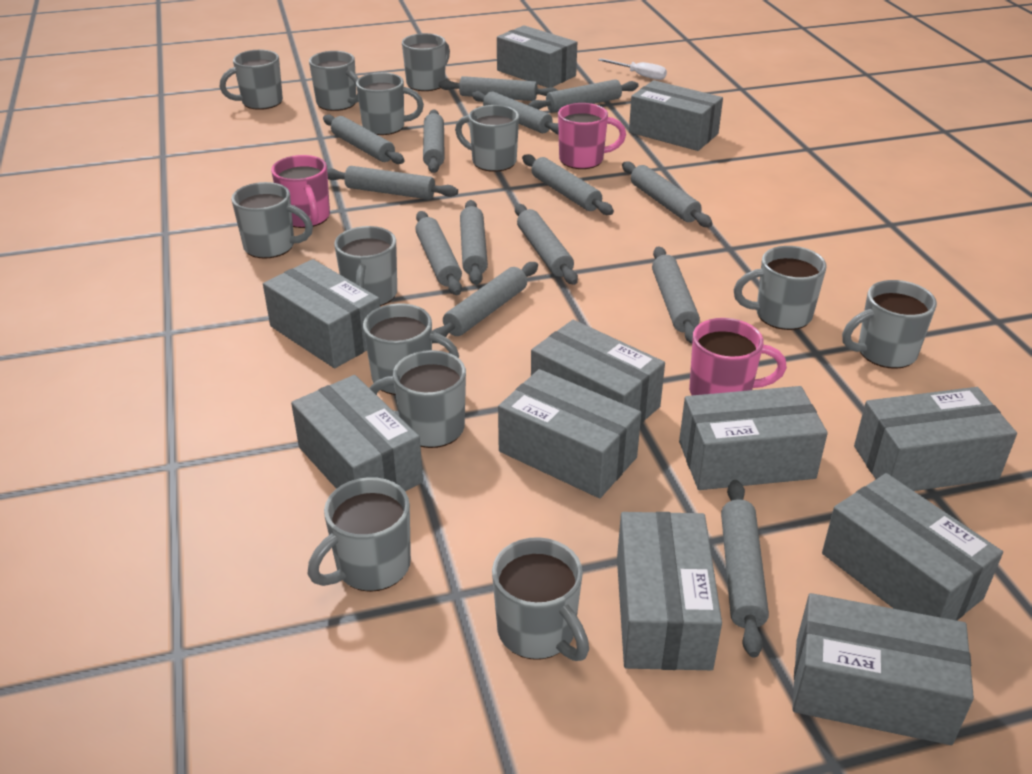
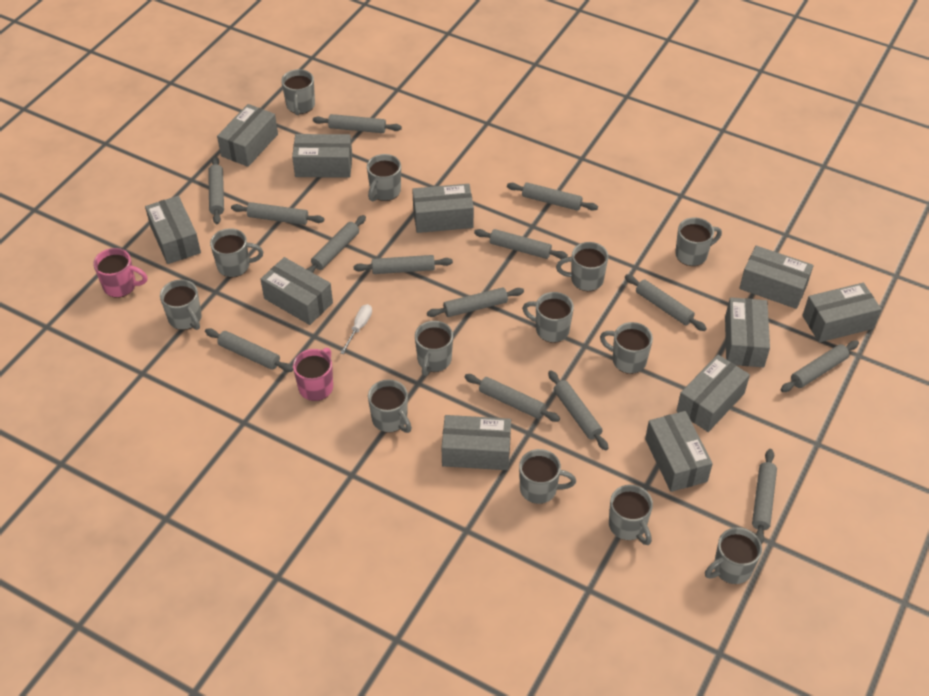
pink mug: [271,155,330,228] [558,103,626,169] [689,318,787,395] = 3 -> [93,248,148,298] [293,348,333,401] = 2

